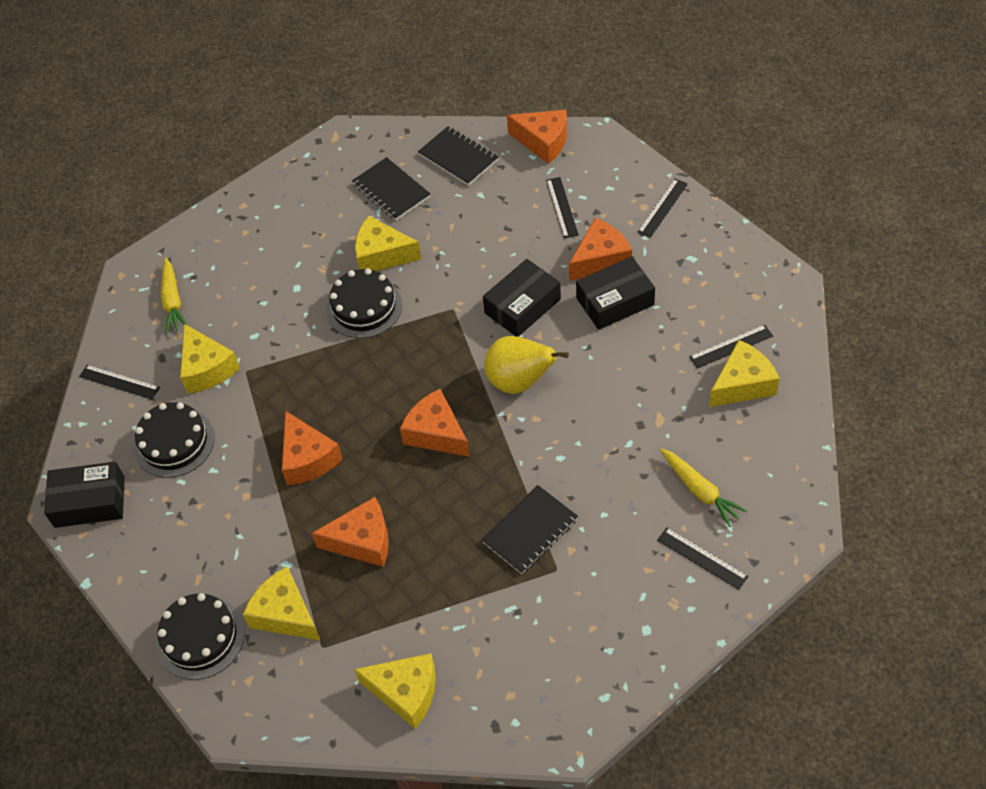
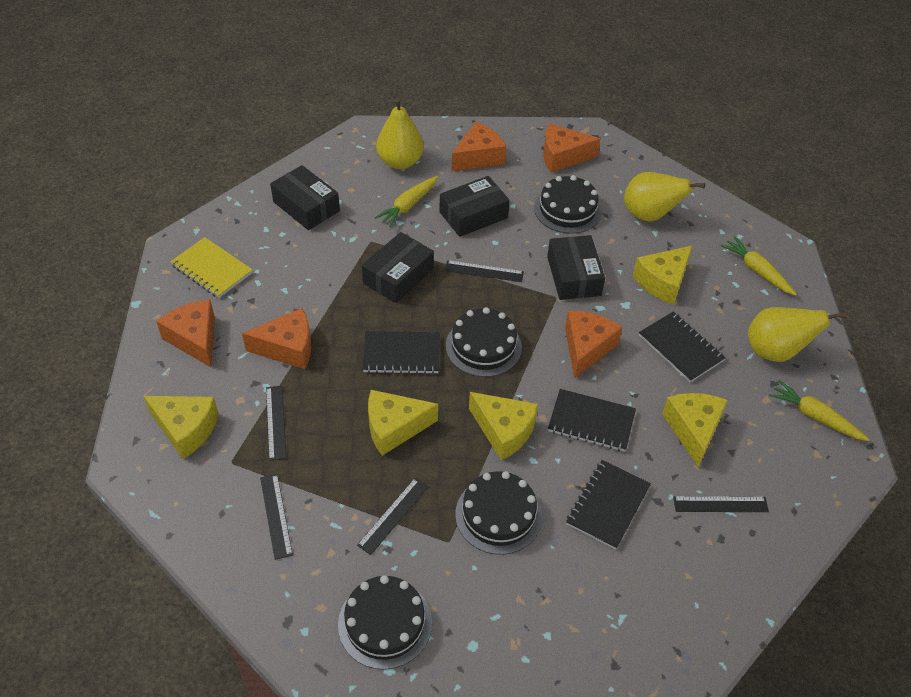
black box: [44,462,125,528] [483,259,561,337] [576,257,655,330] = 3 -> [270,165,340,230] [362,232,434,303] [439,176,510,237] [547,235,605,300] = 4
black cake: [134,402,215,478] [156,593,245,680] [326,268,402,338] = 3 -> [338,575,432,670] [446,307,522,377] [455,471,542,555] [534,175,602,234] = 4
black notebook: [352,157,430,221] [418,126,498,186] [481,485,578,574] = 3 -> [363,331,440,374] [548,389,636,452] [566,460,651,550] [639,312,726,382] = 4
yellow carrot: [161,257,187,334] [660,449,747,527] = 2 -> [374,176,438,227] [721,236,797,296] [769,380,870,441] = 3
yellow notebook: none = 0 -> [170,237,253,298] = 1
yellow pear: [484,336,569,394] = 1 -> [376,98,424,169] [624,172,705,221] [748,307,847,362] = 3

